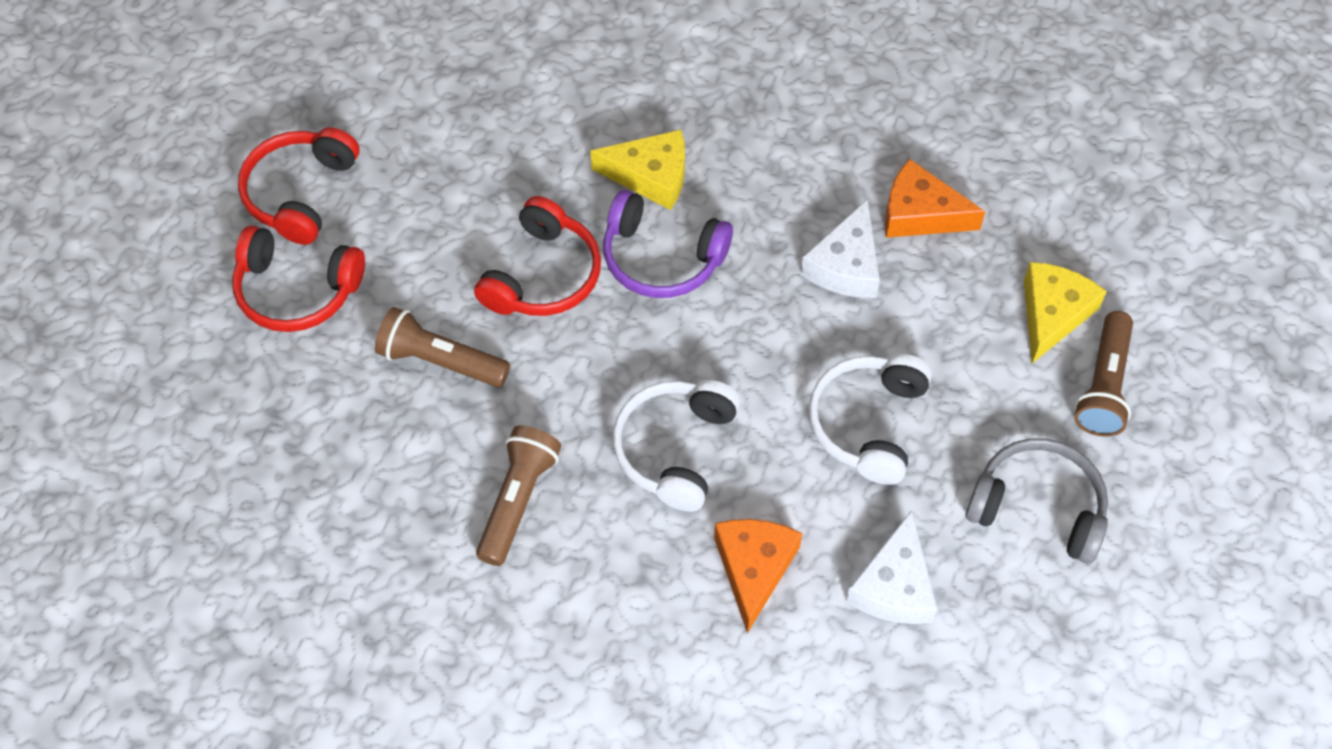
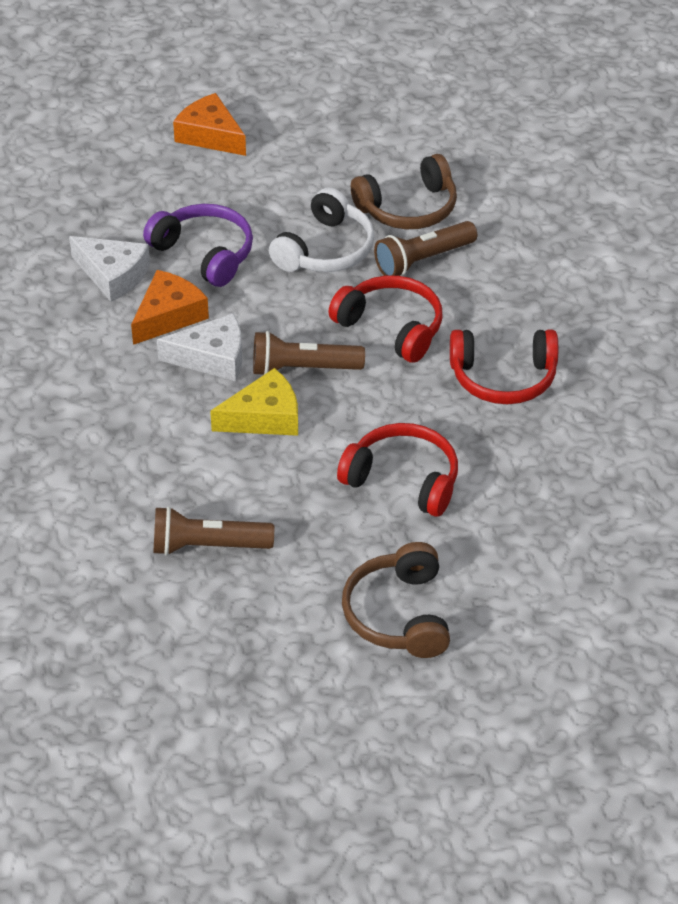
brown headphones: none = 0 -> [342,542,450,658] [351,154,457,229] = 2
grey headphones: [965,438,1108,564] = 1 -> none = 0
white headphones: [612,380,740,512] [808,354,932,485] = 2 -> [269,187,375,272] = 1
yellow cheese: [590,130,685,210] [1024,262,1107,363] = 2 -> [210,368,298,436] = 1

